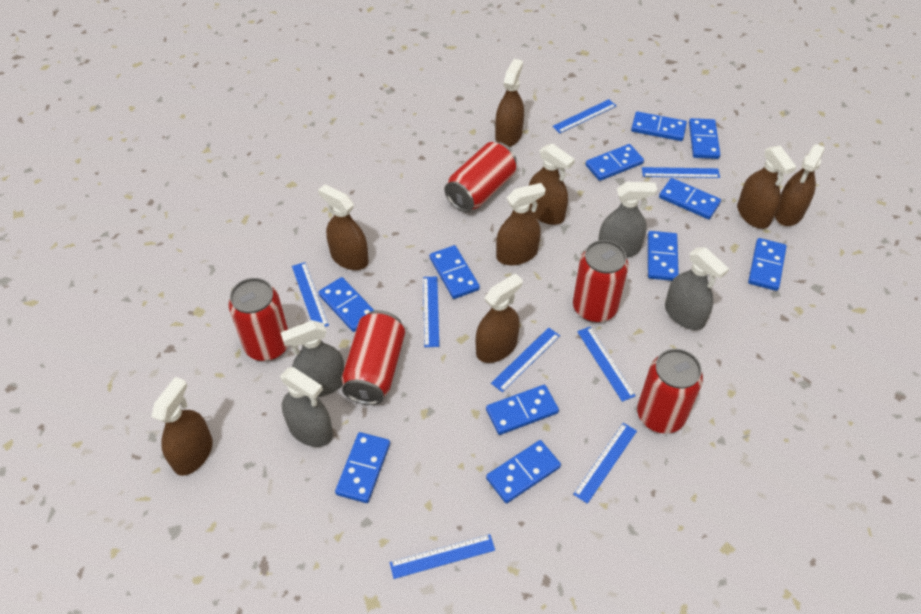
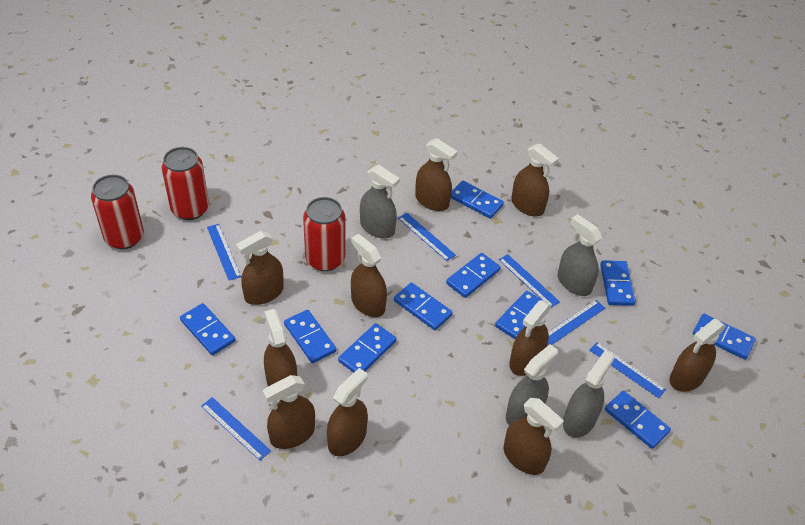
blue domino: [318,277,375,332] [335,432,390,503] [430,245,480,299] [486,385,559,435] [486,440,561,503] [585,144,644,181] [631,112,687,141] [648,231,679,281] [659,178,721,219] [689,118,720,159] [748,238,787,291] = 11 -> [180,303,235,355] [284,310,336,363] [338,323,397,373] [394,282,453,330] [446,253,501,298] [451,181,504,219] [495,291,542,339] [600,260,636,306] [605,391,671,449] [693,314,756,360] = 10
blue ruler: [292,262,329,327] [390,534,495,579] [423,277,439,347] [491,328,560,392] [552,99,616,133] [573,423,637,504] [577,327,636,402] [642,167,720,178] = 8 -> [201,397,271,461] [207,224,241,280] [398,213,456,261] [499,254,560,308] [548,300,605,345] [589,342,666,398] = 6
brown spray bottle: [151,377,213,476] [318,184,369,270] [476,273,523,363] [495,59,524,147] [496,183,546,265] [529,143,575,225] [737,146,796,229] [775,144,825,226] = 8 -> [236,231,284,305] [262,375,315,449] [264,309,297,386] [327,368,368,456] [351,234,387,317] [415,138,458,211] [503,398,564,475] [509,300,552,376] [511,143,559,216] [669,319,726,392] = 10
red can: [228,278,288,361] [341,310,405,405] [445,142,517,212] [573,240,629,322] [637,349,703,433] = 5 -> [91,175,144,249] [161,147,209,220] [303,197,345,271] = 3

